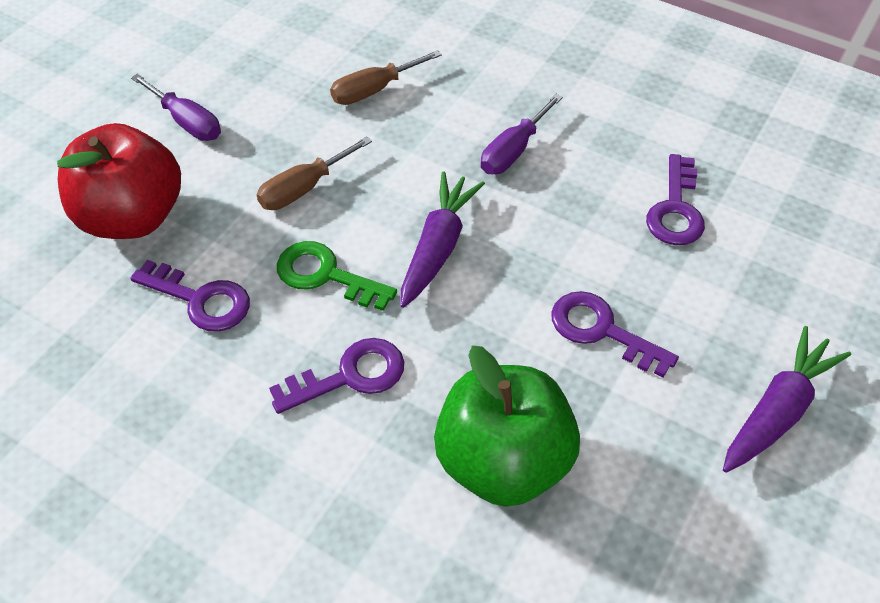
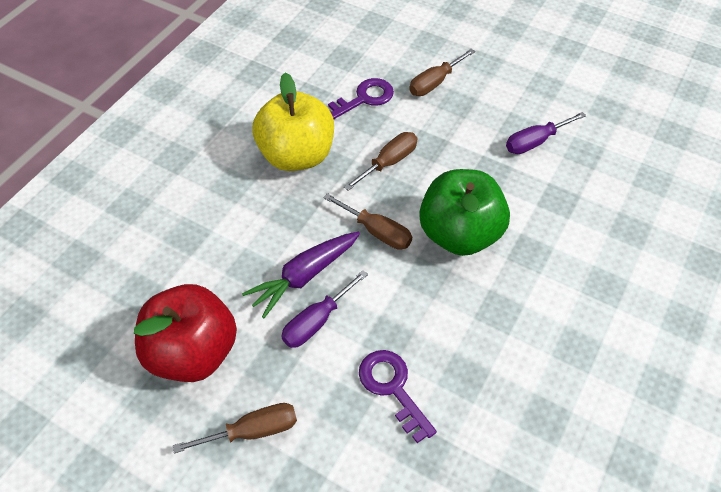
brown screwdriver: [257,136,372,210] [330,50,442,105] = 2 -> [173,403,297,453] [323,193,412,250] [344,132,417,191] [409,49,475,96] = 4
green key: [277,241,397,311] = 1 -> none = 0
purple carrot: [400,171,485,308] [723,326,851,473] = 2 -> [242,232,360,318] = 1
purple key: [130,260,250,332] [269,338,404,414] [551,291,679,378] [646,154,705,245] = 4 -> [328,78,394,119] [359,350,437,443] = 2
yellow apple: none = 0 -> [253,73,334,171] = 1

